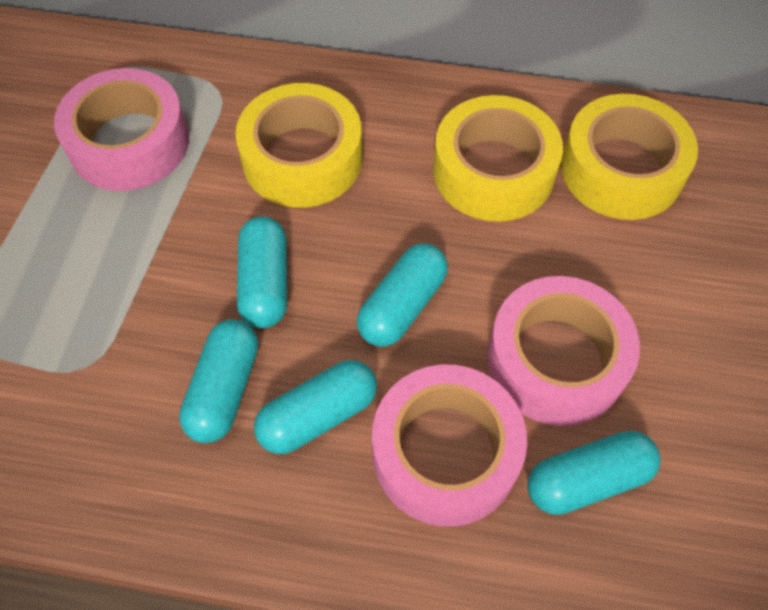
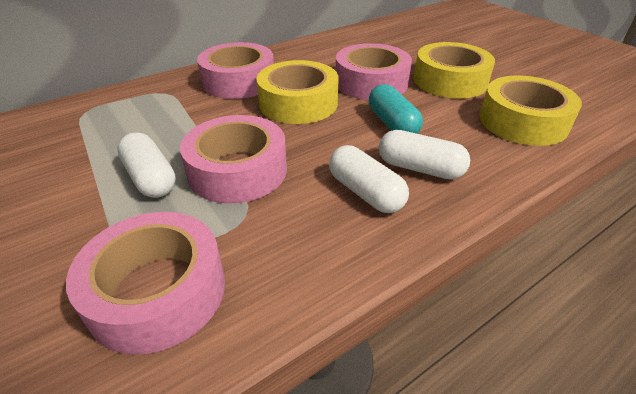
pink tape: [54,68,189,191] [372,364,527,527] [487,276,640,426] = 3 -> [66,212,225,355] [180,115,287,204] [197,42,274,99] [336,43,412,100] = 4
turquoise capsule: [179,319,258,443] [237,216,287,328] [254,360,377,454] [357,243,448,347] [528,430,661,515] = 5 -> [369,84,423,134] = 1
white capsule: none = 0 -> [117,132,176,198] [329,145,409,213] [379,130,470,180] = 3

